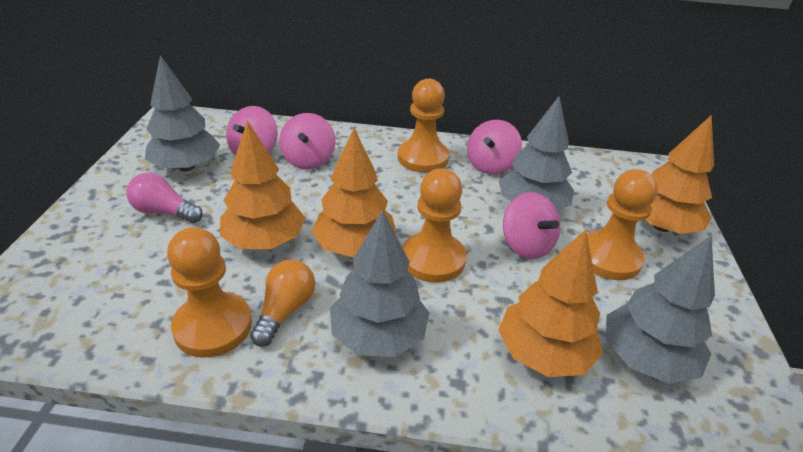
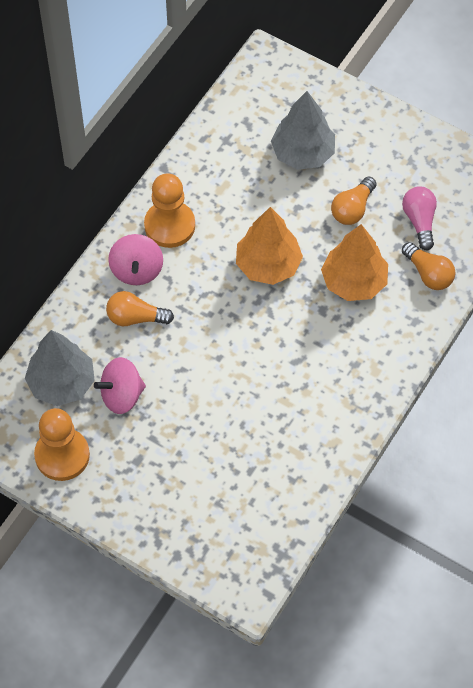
grey tree: [145,55,220,171] [330,210,429,357] [499,96,574,210] [606,236,715,384] = 4 -> [25,330,95,406] [271,91,335,170] = 2
orange light bulb: [250,260,315,347] = 1 -> [106,291,174,326] [331,177,377,225] [402,242,455,290] = 3
orange pawn: [167,227,252,357] [398,78,449,173] [402,168,467,283] [587,169,658,280] = 4 -> [34,408,90,481] [144,173,195,248] = 2
orange tree: [220,121,305,249] [312,128,397,257] [498,229,603,377] [645,115,714,234] = 4 -> [236,207,303,285] [321,224,388,301] = 2
pink spinning top: [226,106,278,156] [279,113,335,169] [467,120,522,174] [503,192,561,259] = 4 -> [94,357,146,414] [108,234,163,285] = 2

